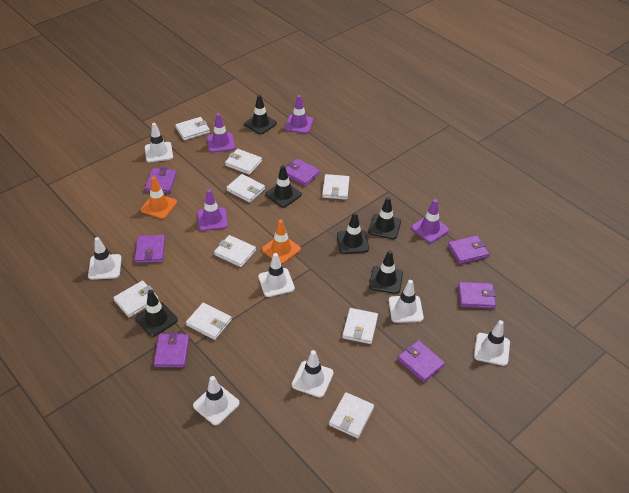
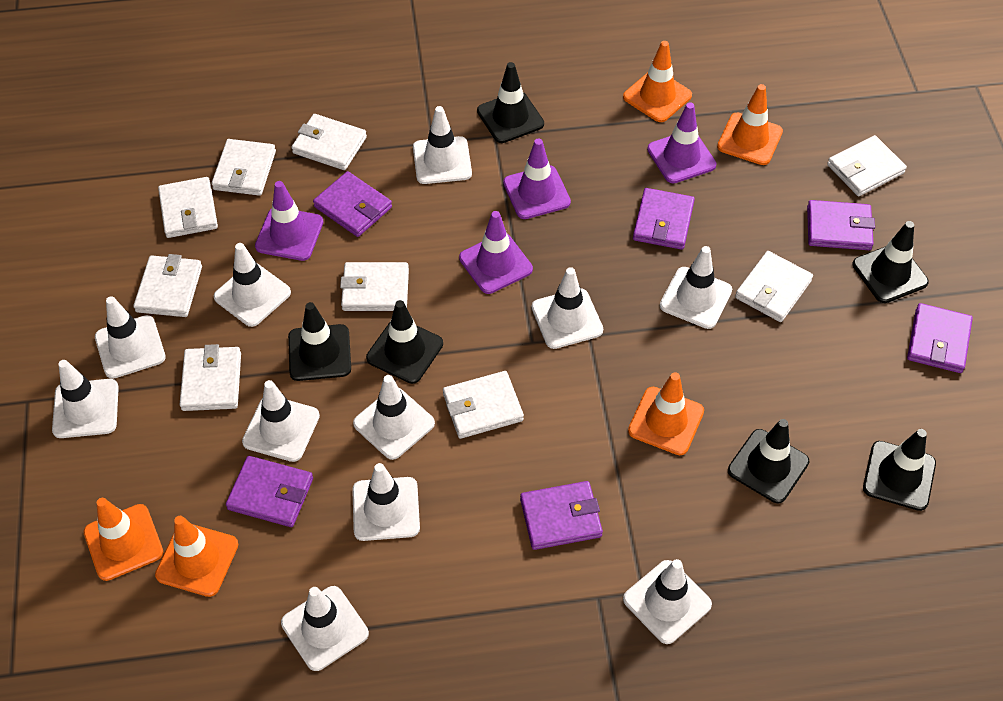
orange traffic cone: [141,176,177,219] [262,220,301,264] = 2 -> [84,498,163,581] [155,516,239,597] [623,41,692,122] [628,372,704,455] [717,84,783,165] = 5
purple wallet: [135,235,165,263] [145,167,177,193] [154,332,189,368] [286,159,320,186] [397,340,445,383] [448,235,489,264] [458,282,496,309] = 7 -> [226,456,313,527] [313,171,392,237] [520,481,603,550] [633,188,695,250] [807,200,875,250] [907,303,973,373] = 6
white traffic cone: [88,237,122,280] [145,123,173,162] [193,376,240,425] [258,253,295,297] [292,350,334,398] [389,280,424,323] [474,320,510,366] = 7 -> [52,360,119,438] [95,296,166,379] [214,243,291,327] [242,380,320,462] [281,586,369,671] [352,463,420,541] [353,375,435,460] [413,106,472,184] [532,267,603,349] [623,559,712,644] [660,246,732,329] = 11

